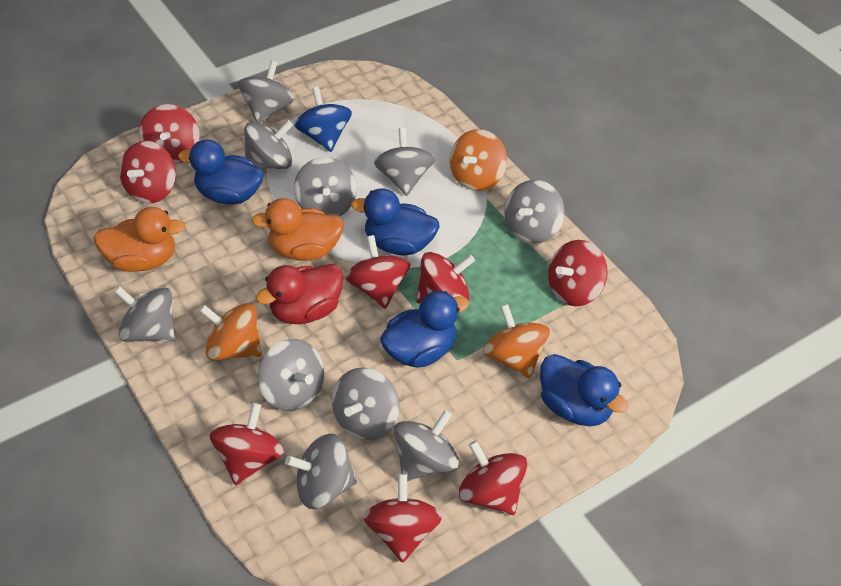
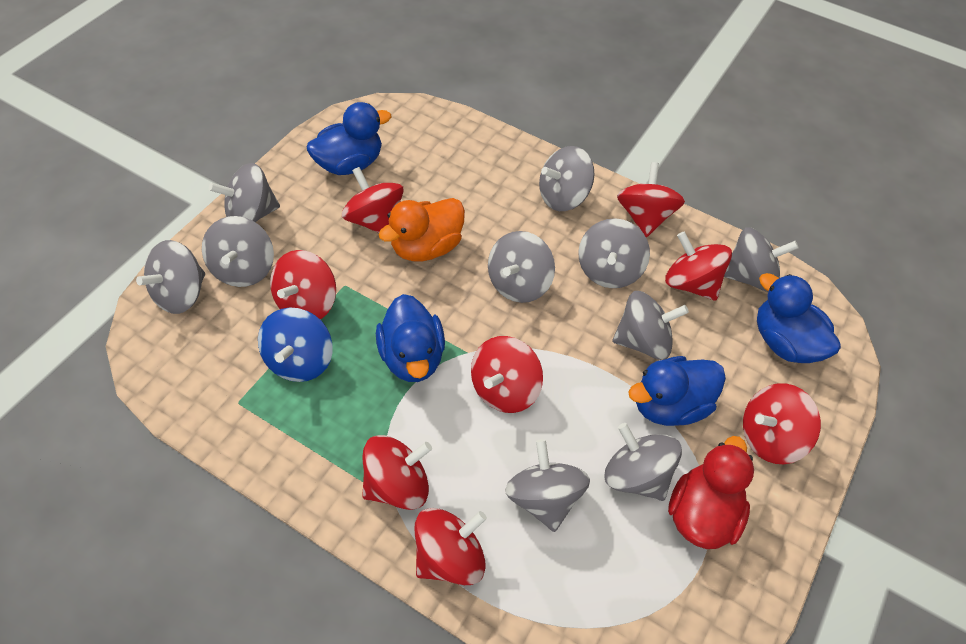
orange duck: [94,207,186,272] [251,198,344,261] = 2 -> [378,198,465,261] = 1
orange spinning top: [199,303,262,360] [450,129,507,191] [483,304,550,379] = 3 -> none = 0

